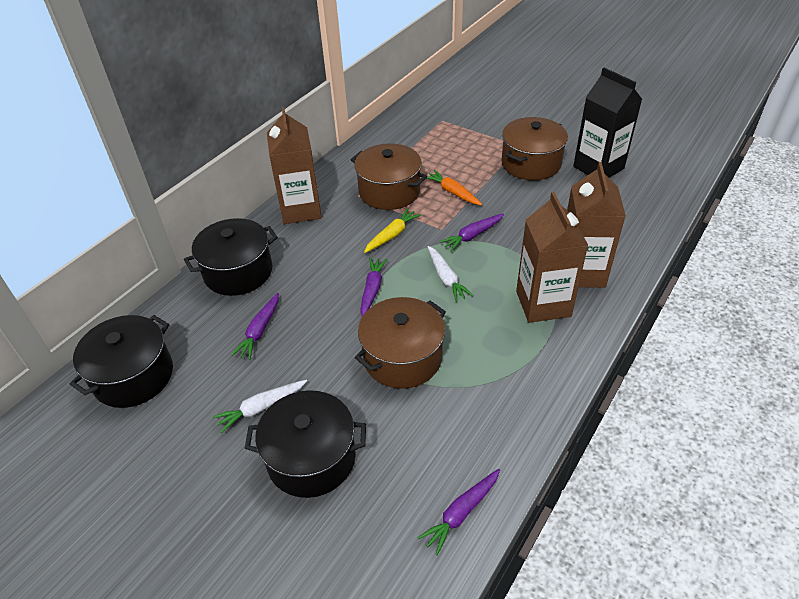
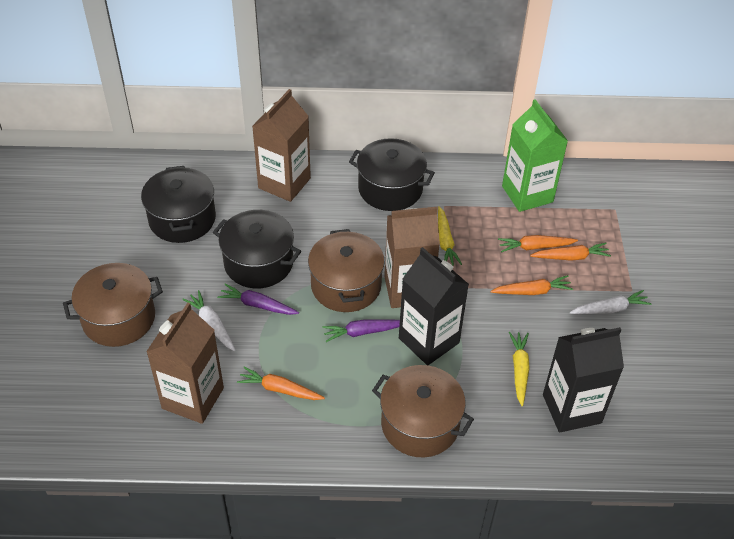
black carton: [573,68,642,178] = 1 -> [399,247,469,365] [543,327,624,433] = 2
green carton: none = 0 -> [502,99,568,212] = 1
orange carrot: [427,170,482,205] = 1 -> [237,367,325,400] [490,275,573,295] [498,235,578,252] [530,243,611,261] = 4
purple carrot: [231,293,279,360] [360,257,388,316] [417,469,500,556] [440,213,504,252] = 4 -> [217,284,299,315] [322,319,400,342] = 2
yellow carrot: [364,208,421,253] = 1 -> [438,206,462,266] [509,332,530,406] = 2

